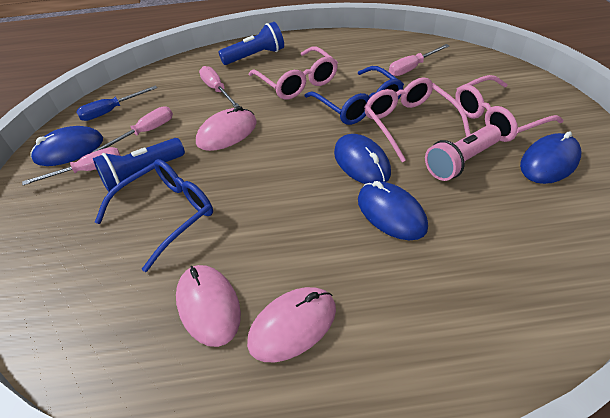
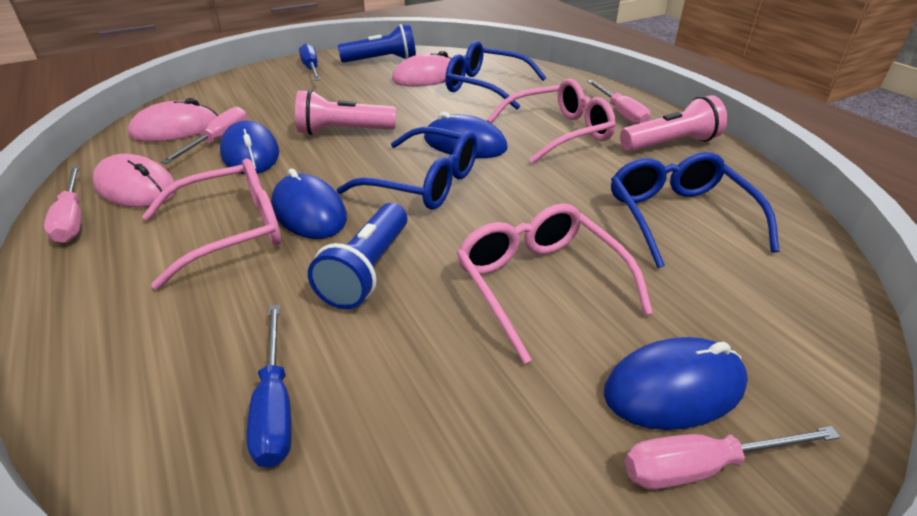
blue glasses: [95,159,213,272] [305,66,404,125] = 2 -> [337,127,478,210] [445,41,547,110] [611,152,780,268] = 3
blue screwdriver: [76,85,157,121] = 1 -> [247,304,292,467] [299,43,320,81] = 2
pink flashlight: [425,125,501,181] = 1 -> [295,89,396,135] [620,95,727,151] = 2

